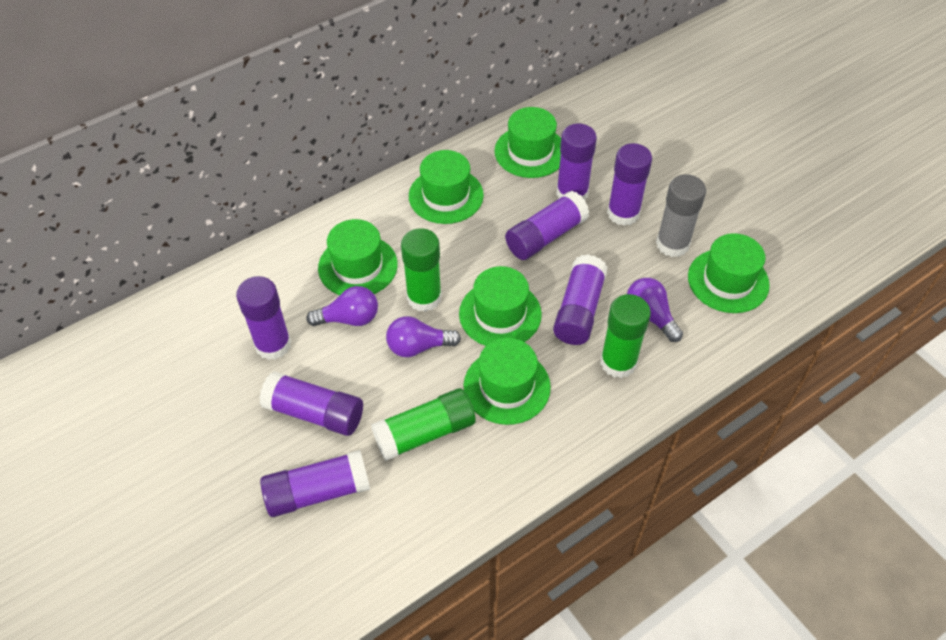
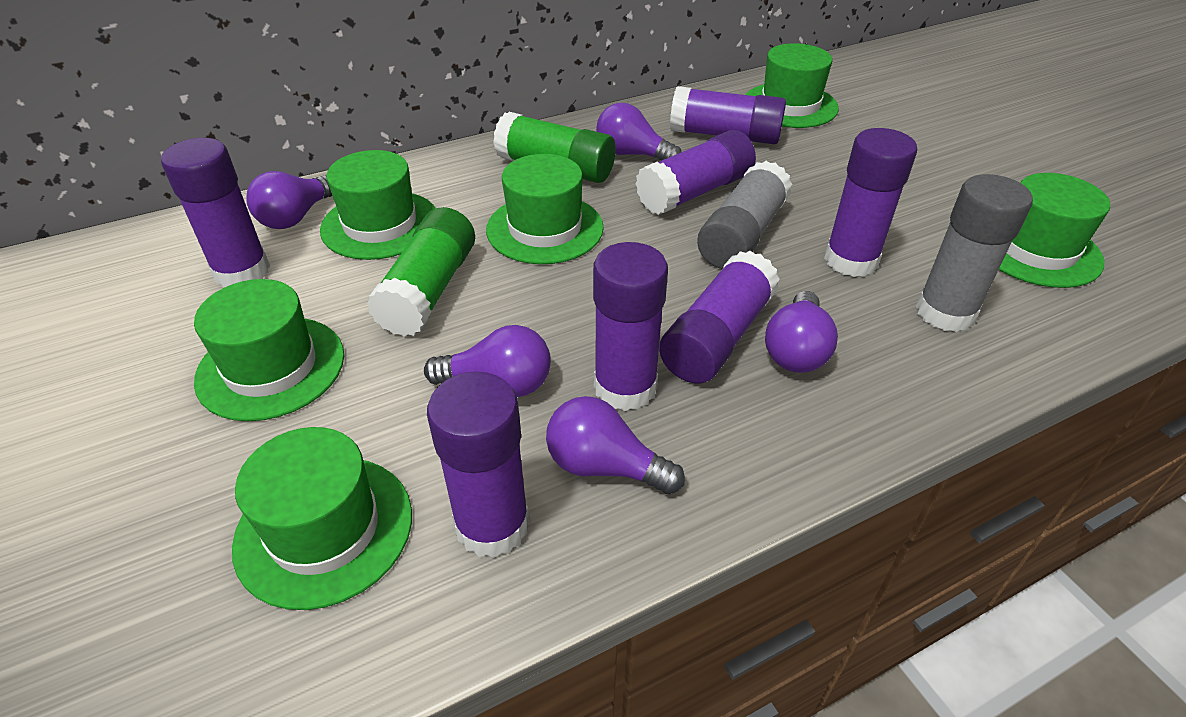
green glue stick: [371,388,476,461] [401,228,442,312] [600,294,651,378] = 3 -> [367,207,475,336] [493,112,616,183] = 2
grey glue stick: [656,174,706,257] = 1 -> [697,161,792,269] [916,174,1033,332] = 2
purple light bulb: [306,286,378,326] [386,316,461,357] [627,278,683,342] = 3 -> [246,171,332,229] [424,325,551,397] [546,396,685,494] [596,103,681,160] [765,291,838,373] = 5

